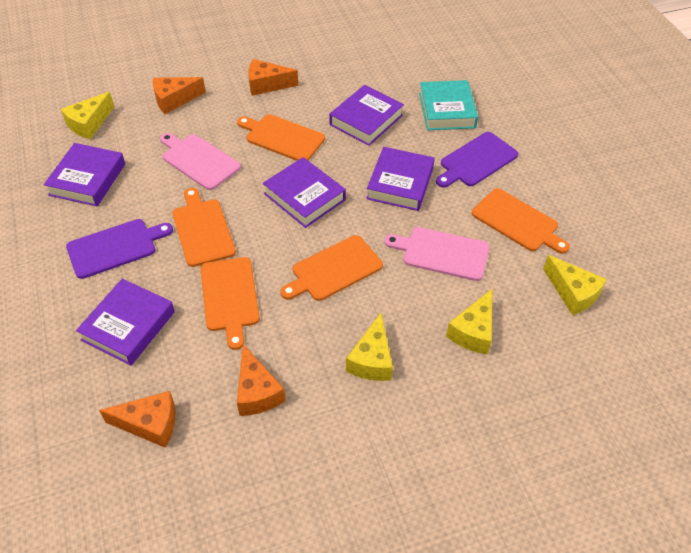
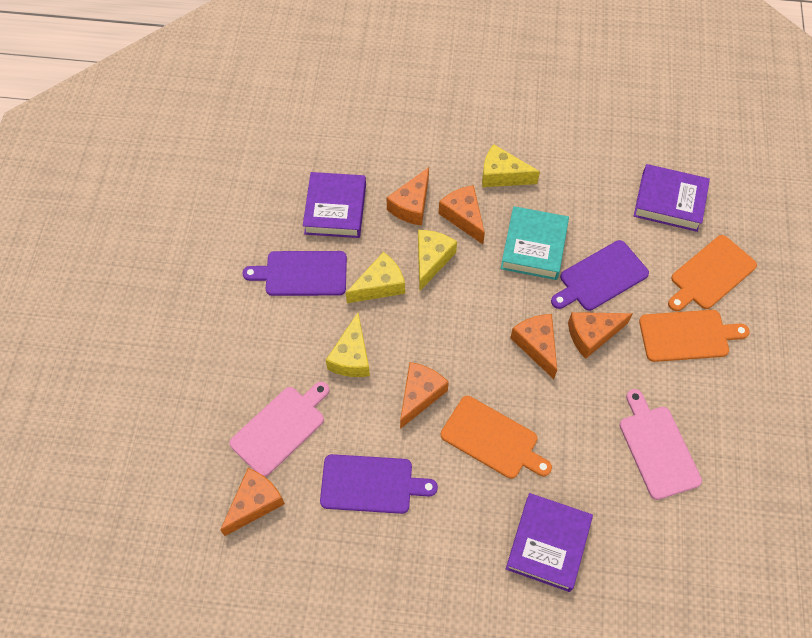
orange cheese: [99,391,175,448] [153,77,206,114] [237,344,286,416] [248,59,298,96] = 4 -> [220,468,285,536] [386,167,429,226] [400,362,449,429] [439,185,485,244] [510,314,557,379] [568,312,633,359] = 6
orange cutting board: [172,188,236,267] [200,257,260,350] [237,114,325,161] [280,235,383,301] [472,188,570,254] = 5 -> [441,396,552,479] [639,310,750,362] [668,235,757,311] = 3
purple book: [44,143,125,207] [76,279,175,365] [263,157,346,228] [329,85,404,146] [366,147,435,211] = 5 -> [303,172,366,238] [506,493,593,592] [634,164,710,232] = 3
purple cutting board: [66,219,173,279] [436,132,518,188] = 2 -> [243,251,347,296] [320,454,438,514] [551,240,649,311] = 3

